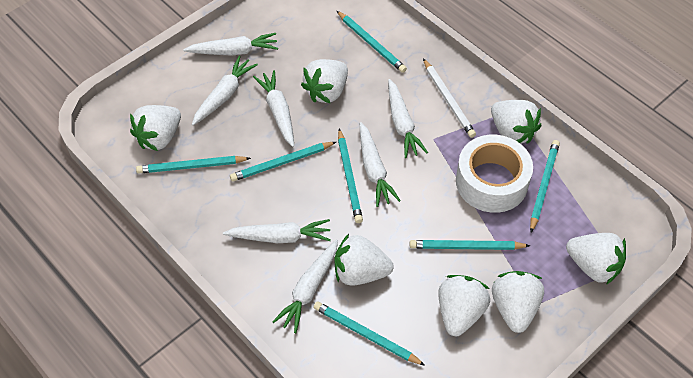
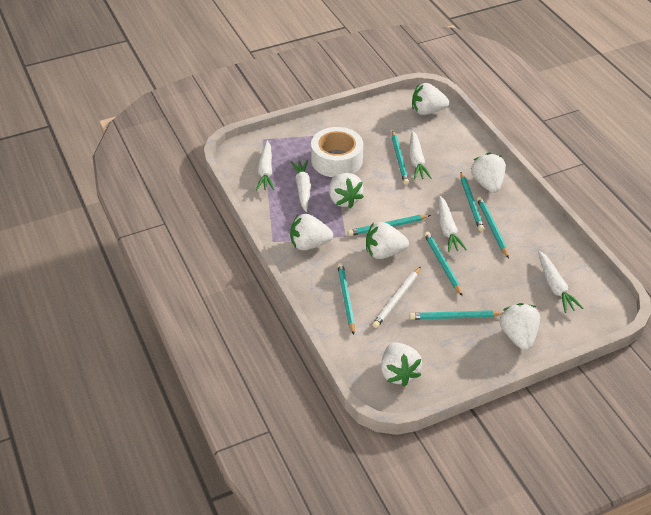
white carrot: [183,33,278,56] [192,56,258,125] [223,219,331,243] [253,70,294,147] [272,240,338,333] [360,122,401,207] [388,79,428,158] = 7 -> [256,141,274,190] [290,160,311,212] [409,131,431,180] [439,196,467,252] [538,251,583,313] = 5

